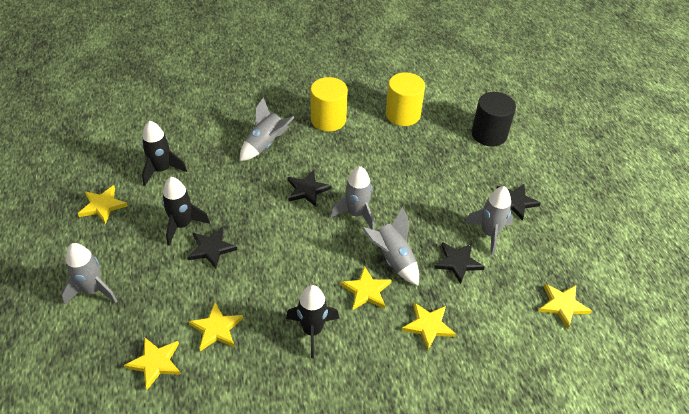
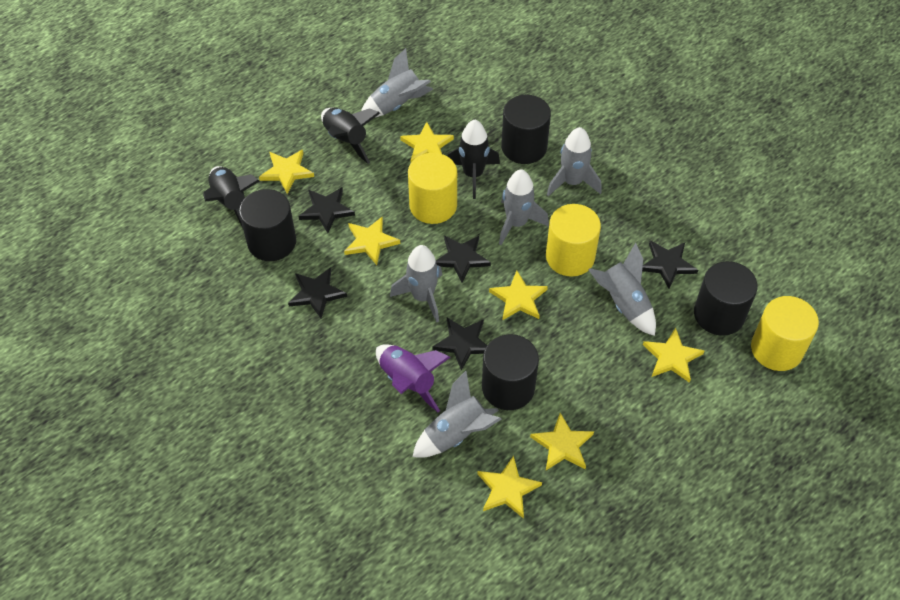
black cylinder: [471,92,516,146] = 1 -> [239,189,296,261] [482,334,539,410] [501,95,551,164] [694,261,758,336] = 4
black star: [187,227,238,269] [287,170,331,207] [434,242,485,284] [497,184,541,221] = 4 -> [288,267,347,318] [299,187,355,233] [432,318,487,370] [436,235,491,283] [642,241,698,289] = 5
grey rocket: [61,243,117,305] [240,98,295,161] [330,166,374,230] [362,207,419,286] [465,186,513,255] = 5 -> [361,48,433,117] [390,245,442,323] [412,371,502,458] [499,170,549,245] [547,127,601,196] [588,243,656,336] = 6
purple rocket: none = 0 -> [376,344,450,412] = 1
yellow cylinder: [310,77,348,131] [386,72,425,126] = 2 -> [408,153,457,224] [546,204,601,277] [751,296,819,371] = 3
yellow star: [78,185,128,224] [124,338,181,390] [188,303,243,351] [340,266,391,310] [402,303,456,351] [538,284,592,329] = 6 -> [259,150,314,194] [344,217,400,265] [400,122,454,162] [477,456,542,519] [489,271,548,320] [530,413,594,470] [643,328,704,383] = 7

